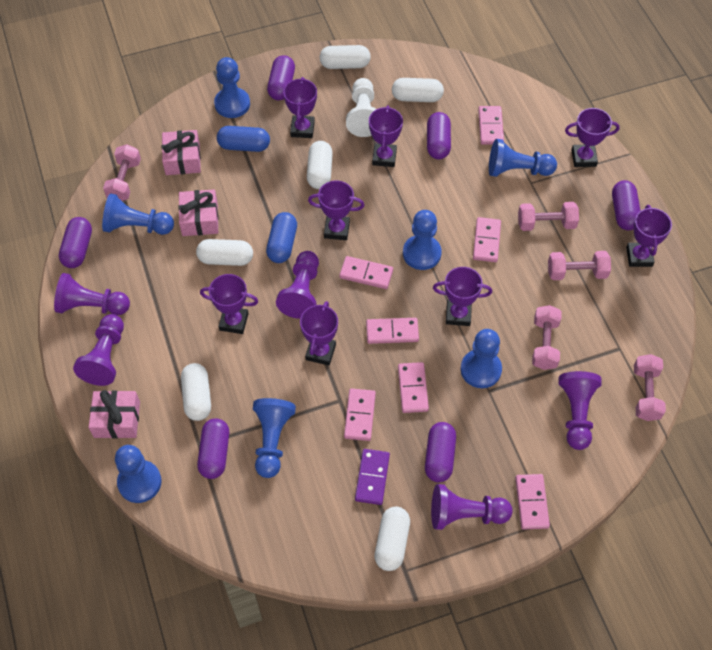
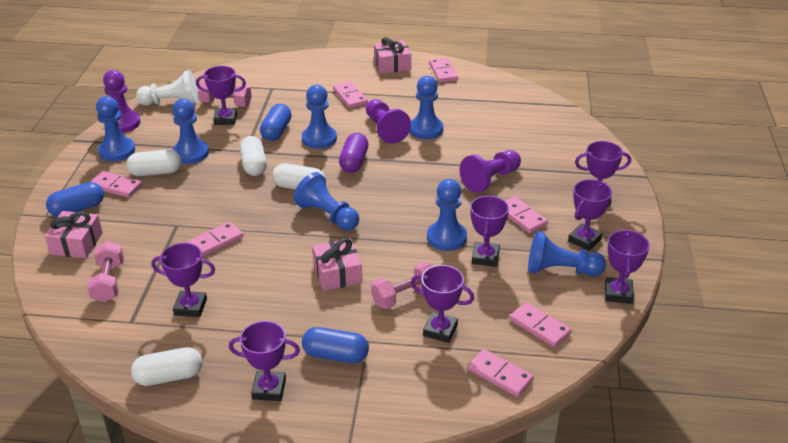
blue capsule: [217,126,270,152] [266,212,297,263] = 2 -> [46,182,104,217] [260,104,292,141] [302,327,369,363] = 3
pink dumbbell: [103,144,141,201] [518,202,579,231] [532,305,562,370] [548,251,611,280] [634,354,666,421] = 5 -> [87,241,124,302] [198,81,252,107] [371,262,433,309] = 3
purple capsule: [59,217,92,268] [197,418,229,479] [267,55,295,100] [425,422,456,482] [427,112,451,159] [612,180,641,230] = 6 -> [339,133,368,173] = 1
purple domino: [355,449,390,505] = 1 -> none = 0
purple pawn: [54,273,130,315] [73,314,124,386] [276,251,319,319] [431,484,513,530] [559,371,601,450] = 5 -> [103,70,140,133] [366,99,411,144] [460,150,521,193] = 3
white capsule: [181,363,211,421] [196,239,253,266] [307,141,333,189] [320,45,371,69] [375,507,410,571] [392,78,444,102] = 6 -> [126,150,181,176] [131,347,202,386] [240,136,267,176] [272,163,326,190] = 4

